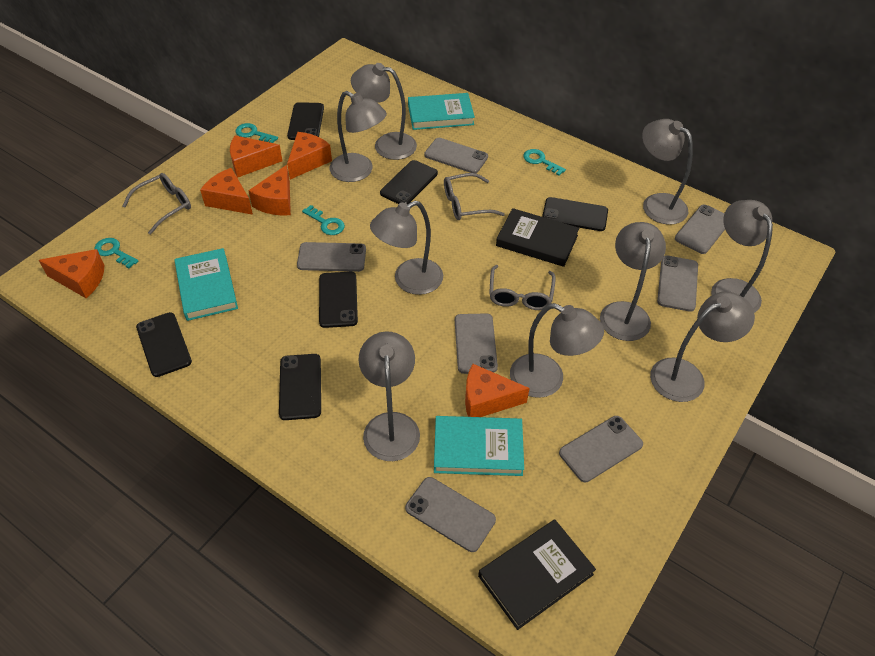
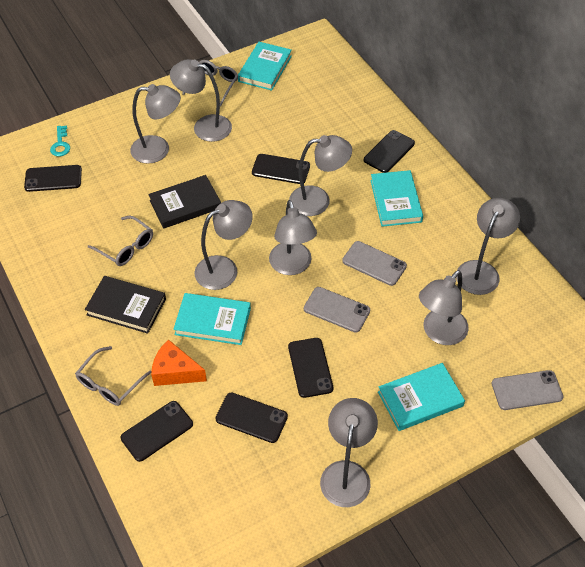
grey lamp: [330,91,387,182] [351,63,417,160] [358,331,420,461] [370,201,443,295] [510,303,604,398] [600,222,666,341] [642,119,693,225] [650,291,755,402] [711,200,773,313] = 9 -> [130,84,181,164] [170,59,232,142] [194,200,252,290] [269,200,317,275] [289,135,352,216] [320,398,378,507] [419,270,469,345] [456,198,520,295] = 8
grey phone: [297,242,366,272] [405,477,496,552] [424,138,488,173] [455,313,498,374] [559,416,643,482] [657,255,698,312] [675,205,725,254] = 7 -> [304,287,370,333] [342,241,407,286] [492,370,563,410] = 3
orange cheese: [39,249,104,299] [200,168,253,215] [230,136,282,178] [248,165,291,216] [287,132,332,179] [465,364,530,417] = 6 -> [151,339,207,386] = 1
turquoise book: [174,248,238,321] [408,93,475,130] [434,416,524,476] = 3 -> [173,293,251,345] [238,42,292,91] [370,170,423,227] [378,363,465,431] = 4
turquoise key: [94,238,139,268] [236,123,278,143] [302,205,345,235] [523,149,566,176] = 4 -> [50,125,70,157] = 1

